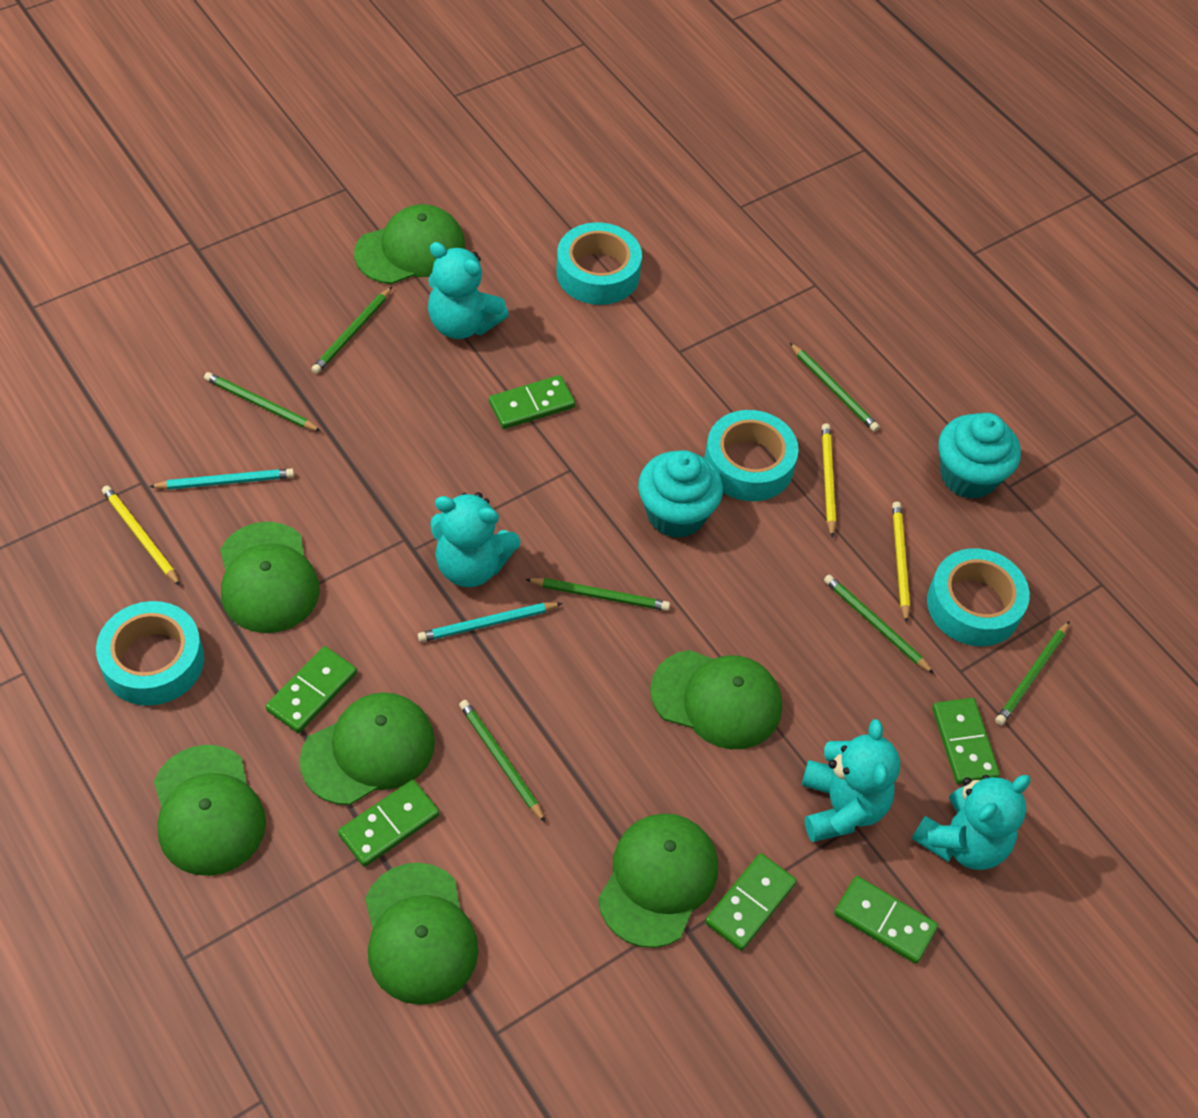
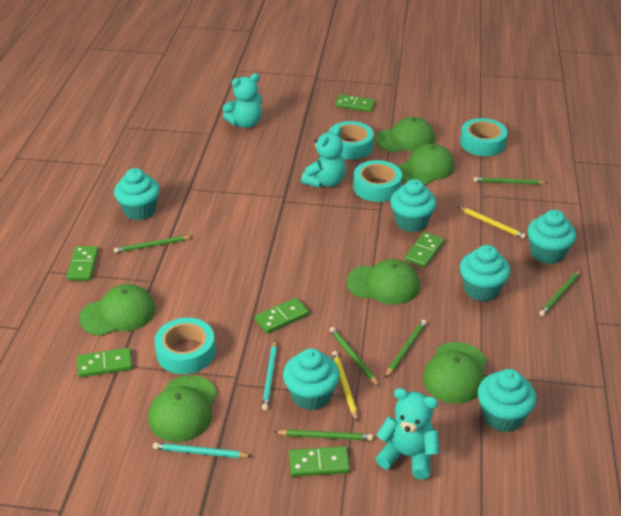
green cap: [154,745,266,876] [220,522,320,633] [300,692,435,805] [354,204,465,284] [365,862,478,1005] [598,813,718,948] [650,650,782,749] = 7 -> [79,284,156,336] [148,375,217,442] [347,259,420,305] [375,117,435,152] [397,144,455,185] [423,342,487,404] = 6
green pencil: [204,372,321,431] [311,287,392,374] [459,700,546,823] [525,578,670,611] [790,343,880,432] [824,575,934,674] [995,621,1070,726] = 7 -> [114,236,193,253] [275,429,373,441] [330,327,380,387] [385,320,427,378] [474,177,548,185] [539,270,581,316] = 6
turquoise cupcake: [638,450,723,538] [938,413,1021,499] = 2 -> [114,168,160,220] [283,348,340,410] [390,179,436,232] [460,245,510,301] [478,369,536,432] [527,210,576,264] = 6
turquoise teddy bear: [428,242,509,339] [430,492,520,587] [802,719,900,842] [912,775,1031,870] = 4 -> [223,73,262,128] [301,126,346,188] [375,388,439,480] = 3
yellow pencil: [102,486,180,586] [822,423,836,538] [892,502,910,623] = 3 -> [332,351,358,422] [458,207,526,239] = 2

